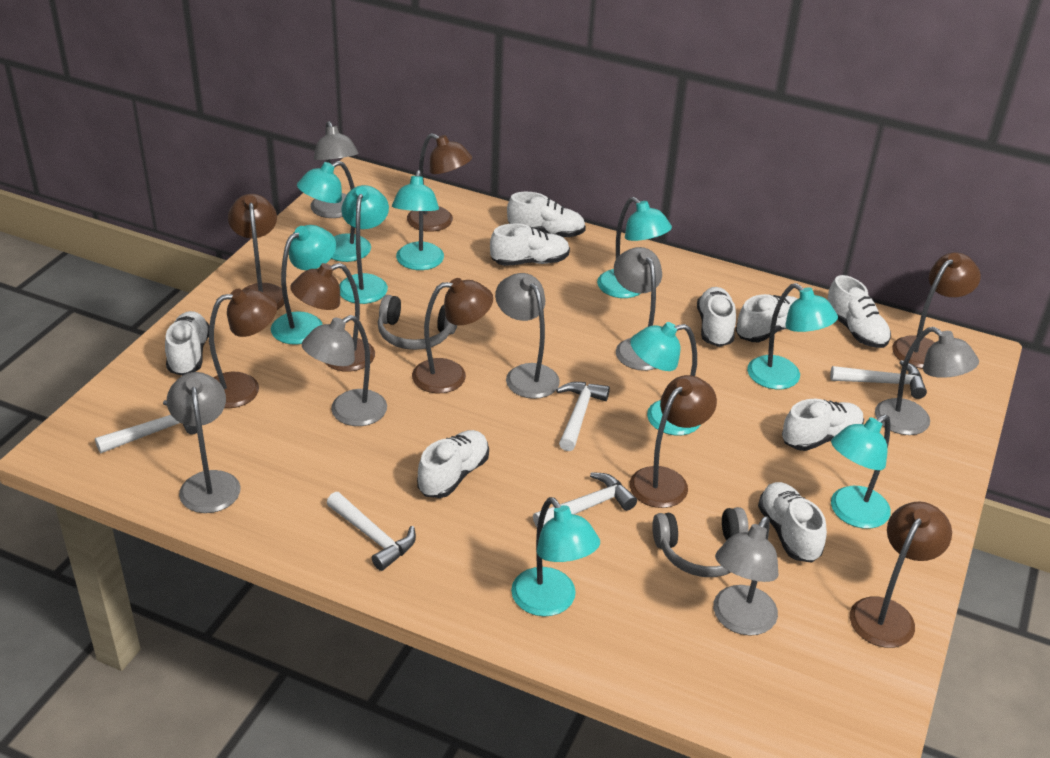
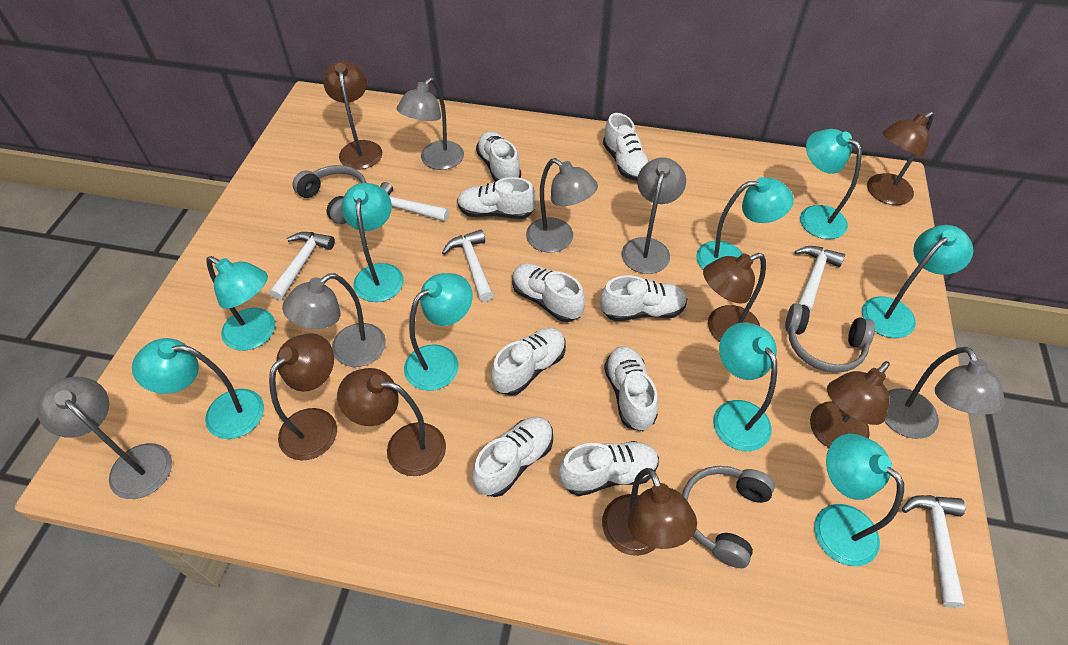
brown lamp: [209,289,277,408] [228,194,284,310] [290,263,375,372] [407,133,472,232] [412,278,493,393] [630,375,717,508] [850,502,952,648] [892,252,981,369] = 8 -> [269,333,337,461] [324,61,382,170] [337,368,446,476] [602,468,697,556] [703,253,766,342] [810,361,890,448] [867,111,934,205] = 7
grey headphones: [378,295,457,350] [652,507,749,577] = 2 -> [293,165,367,224] [682,466,775,568] [785,303,875,373] = 3
grey lamp: [167,372,241,513] [302,315,387,426] [310,121,359,218] [495,273,560,399] [614,247,662,371] [713,516,778,636] [875,327,979,435] = 7 -> [37,377,172,499] [282,273,386,367] [397,77,464,170] [526,158,598,253] [622,157,686,274] [885,347,1005,439] = 6

